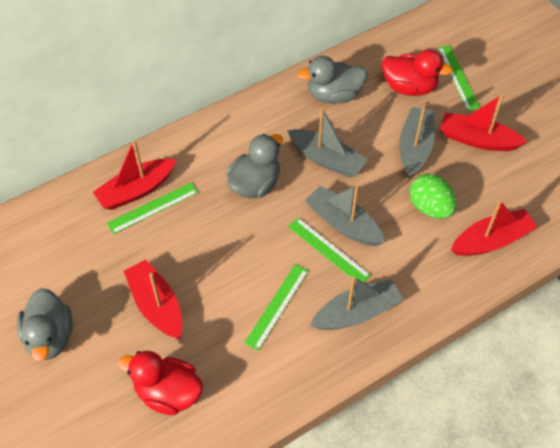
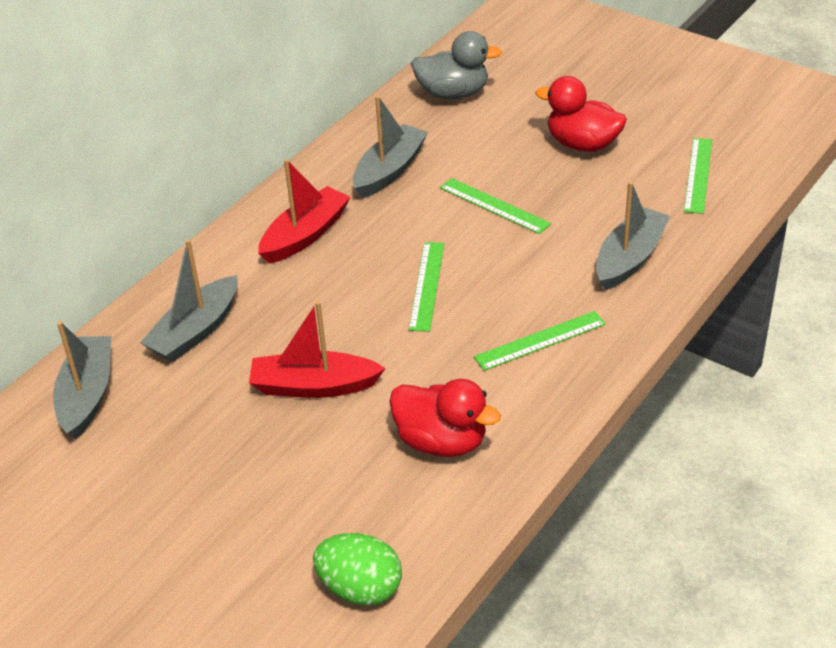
grey duck: [17,288,73,361] [227,134,283,198] [298,56,367,104] = 3 -> [411,31,502,100] = 1
red boat: [93,139,177,210] [124,259,182,339] [440,94,527,151] [451,200,537,256] = 4 -> [249,301,386,398] [258,159,351,264] = 2

